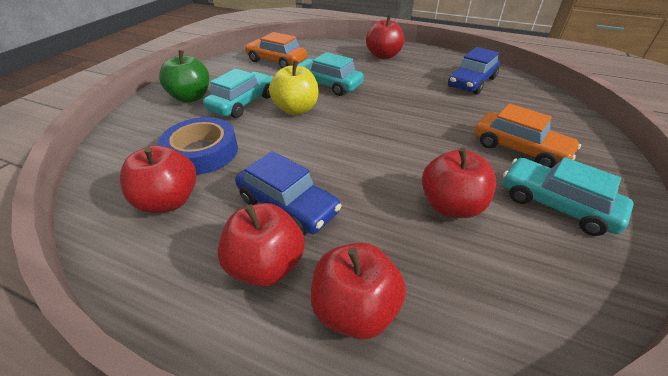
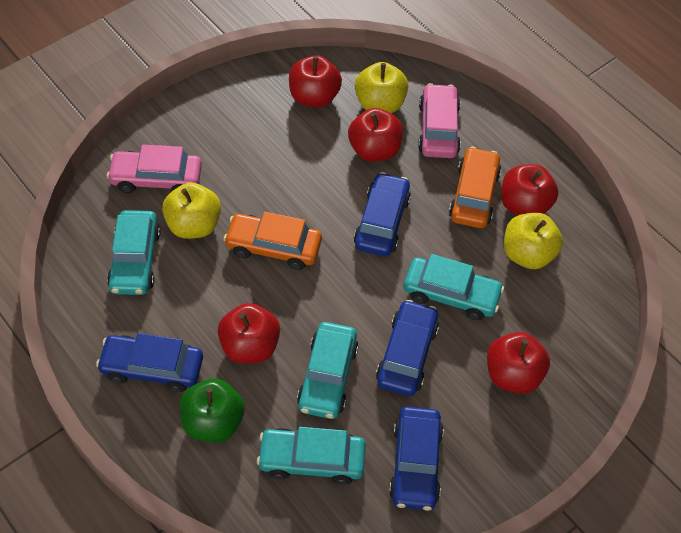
blue car: [235,151,342,235] [448,47,500,95] = 2 -> [96,333,203,392] [354,172,411,256] [376,300,439,396] [389,406,444,511] = 4
blue tape: [158,117,238,175] = 1 -> none = 0
pink car: none = 0 -> [107,145,202,193] [418,83,461,158] = 2
turquoise car: [203,69,273,118] [297,52,364,96] [503,157,634,236] = 3 -> [107,210,161,295] [257,427,366,485] [297,322,359,419] [404,254,504,320] = 4
yellow apple: [269,60,319,115] = 1 -> [162,182,221,239] [355,62,408,113] [504,213,563,269] = 3

